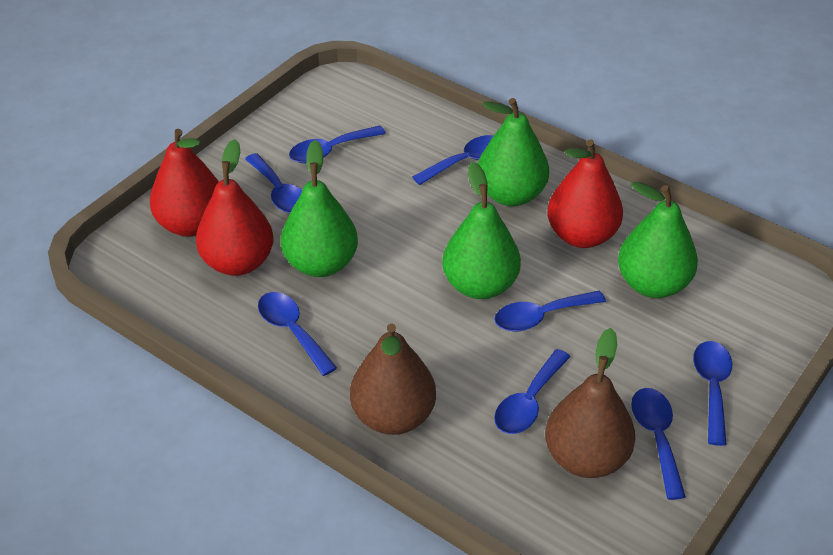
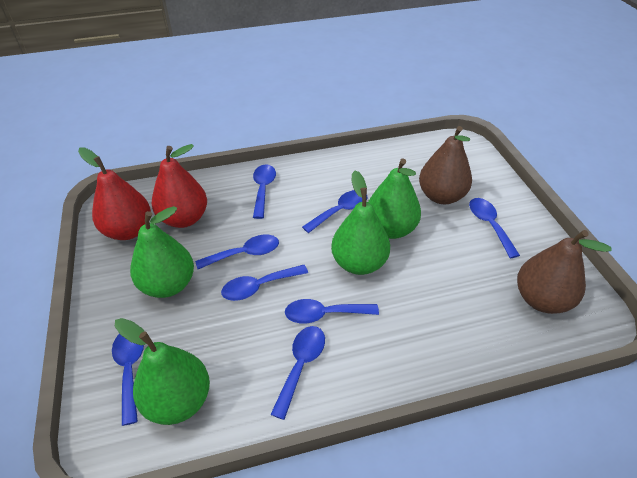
red pear: [150,129,219,237] [196,139,274,276] [547,139,623,248] = 3 -> [78,147,151,240] [152,144,207,228] = 2

